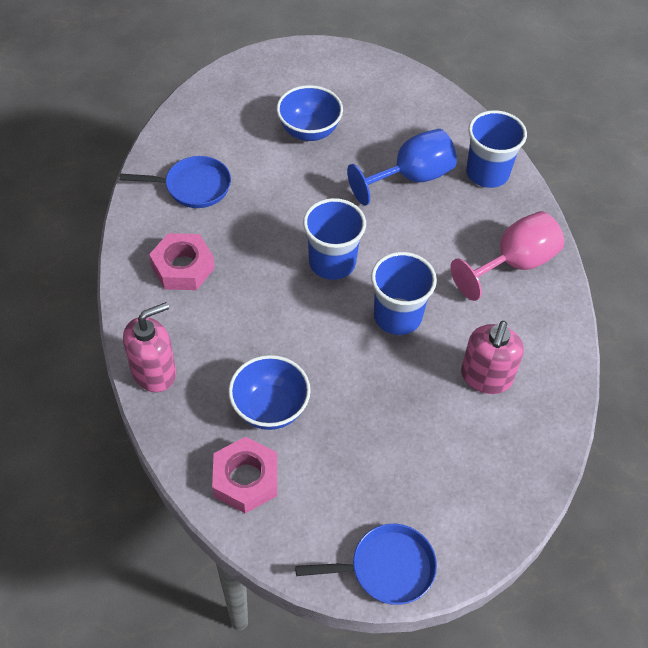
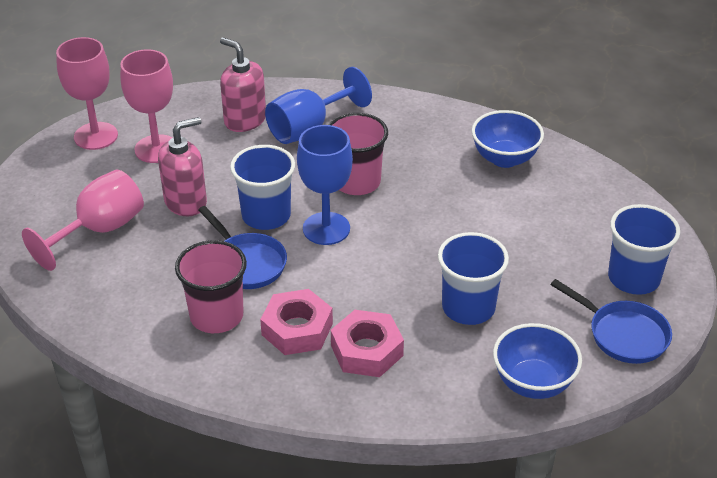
blue goblet: [347,129,457,206] = 1 -> [265,67,372,144] [297,125,353,245] = 2
pink cup: none = 0 -> [175,240,247,333] [328,113,388,195] = 2
pink goblet: [450,211,564,301] = 1 -> [22,169,144,271] [56,37,118,150] [120,49,173,163] = 3

